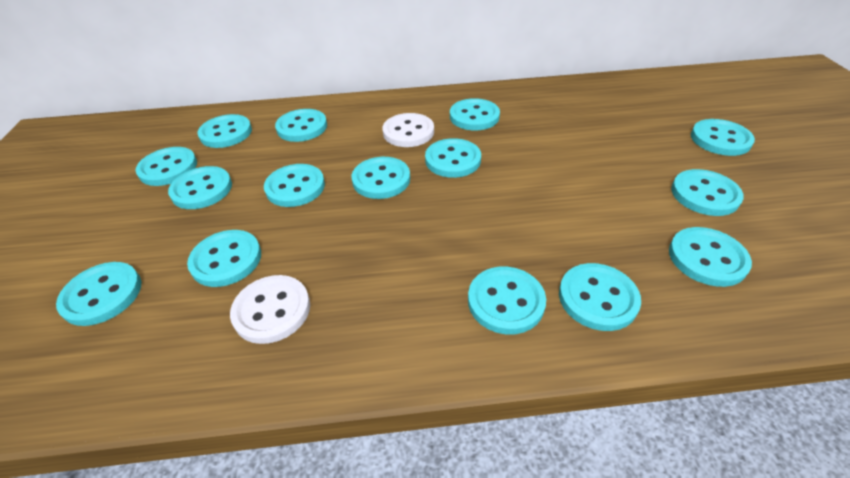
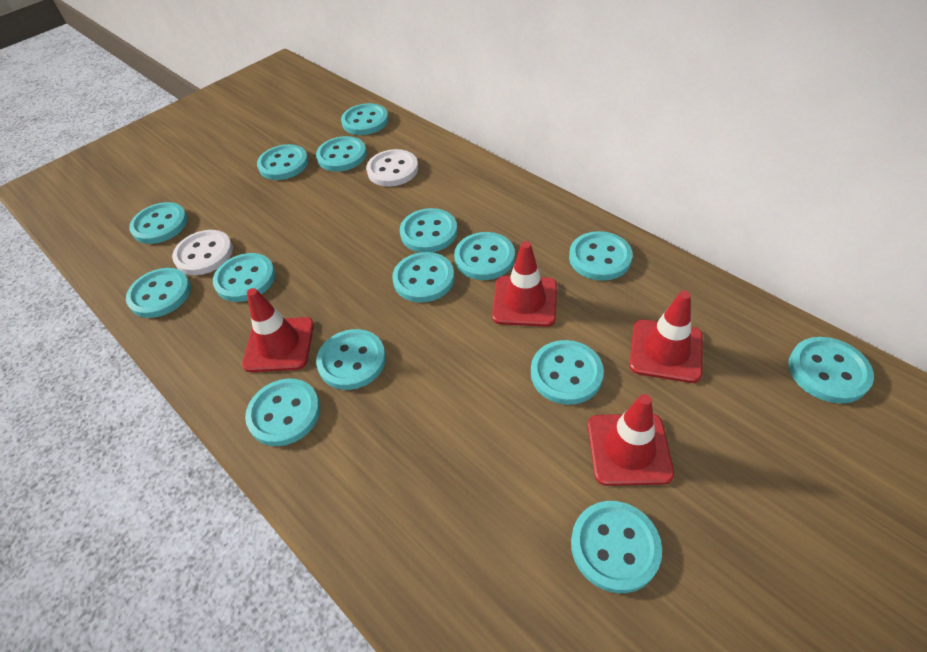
red traffic cone: none = 0 -> [242,288,314,372] [492,241,557,327] [588,394,674,486] [630,291,703,383] = 4

